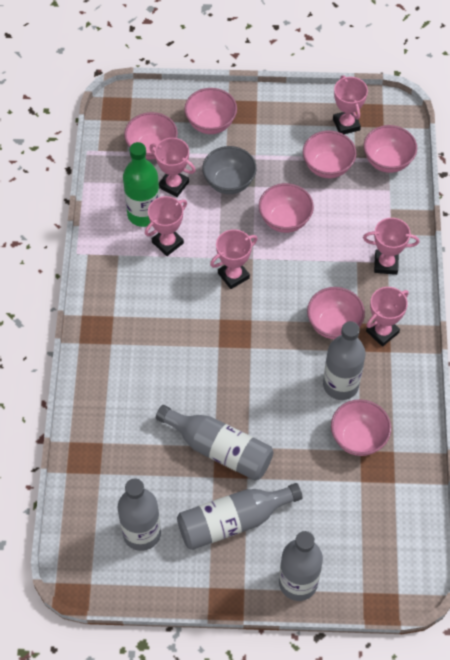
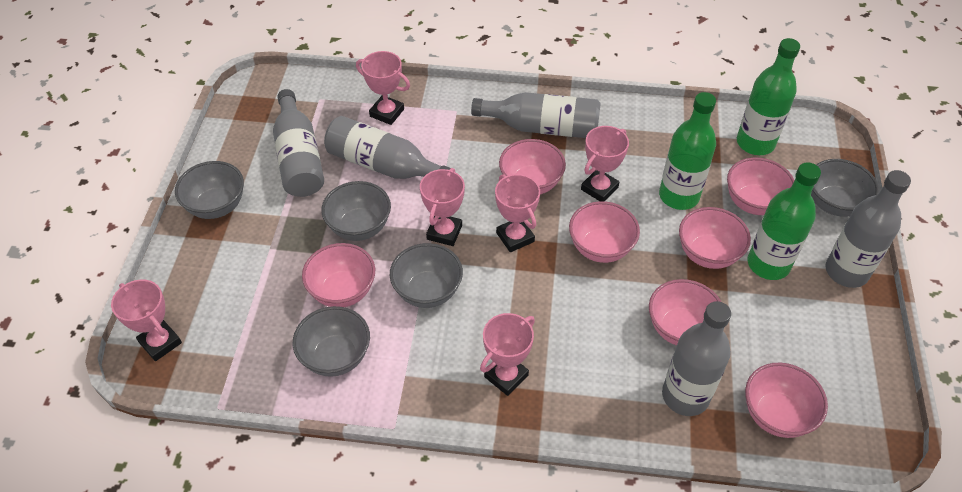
green bottle: [123,142,160,227] = 1 -> [659,92,716,210] [737,38,800,155] [747,162,821,280] = 3
grey bowl: [202,146,257,194] = 1 -> [175,161,244,219] [293,306,370,377] [321,181,391,241] [390,243,463,308] [811,159,879,217] = 5

